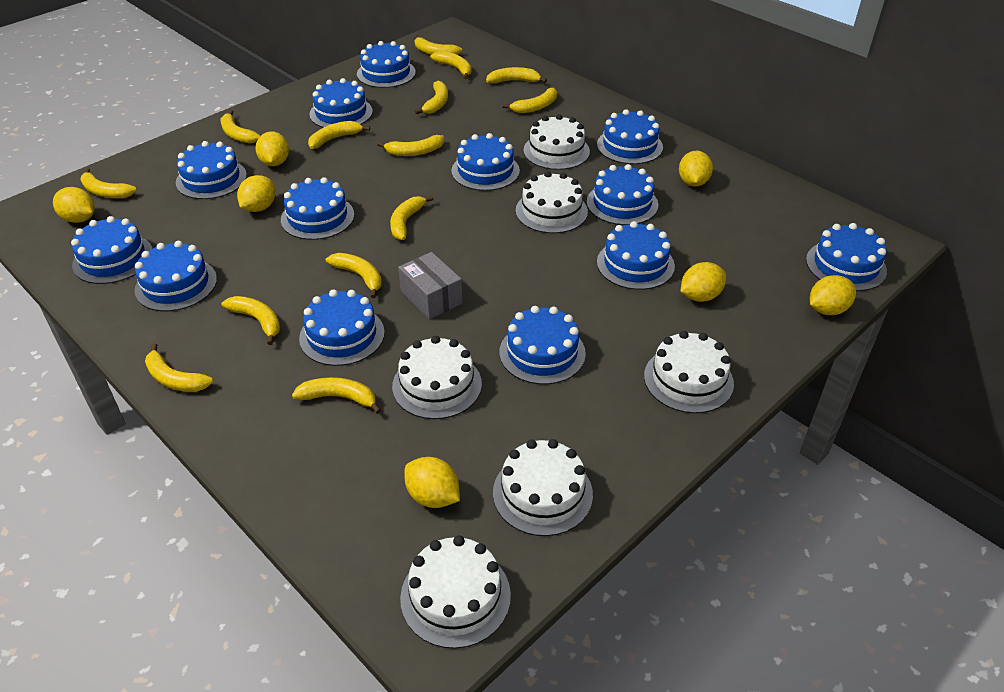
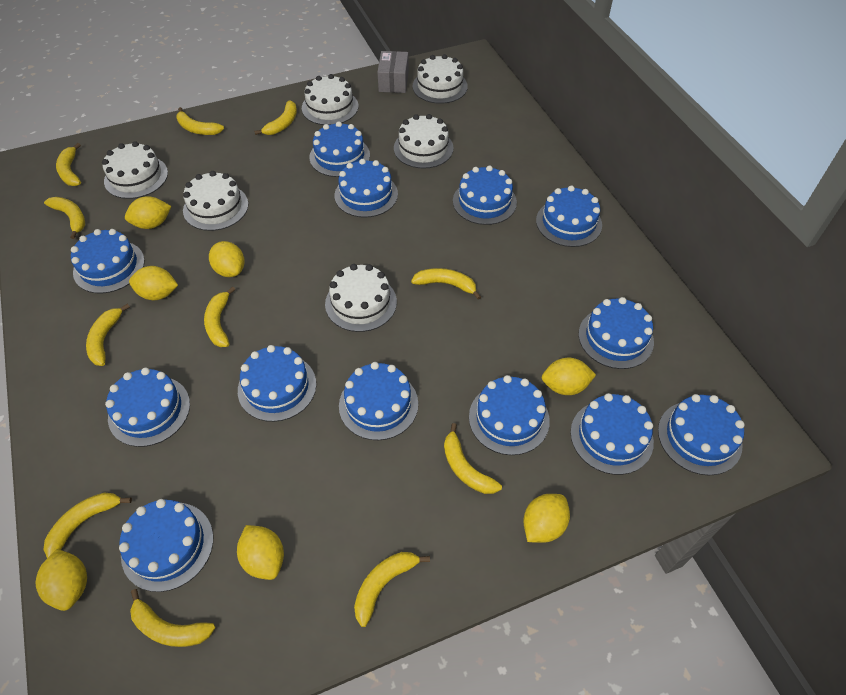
yellow banana: [80,168,137,198] [145,343,213,392] [221,110,260,144] [221,296,280,345] [292,377,381,414] [308,121,370,149] [326,253,382,298] [377,135,444,156] [390,196,434,240] [414,35,462,55] [415,81,448,114] [430,51,472,79] [486,67,547,84] [502,88,557,113] = 14 -> [43,493,132,558] [44,197,85,239] [56,143,81,186] [86,304,130,366] [130,589,215,647] [177,107,224,135] [204,286,235,347] [254,101,297,135] [354,552,430,627] [411,268,481,299] [444,423,502,494] = 11

